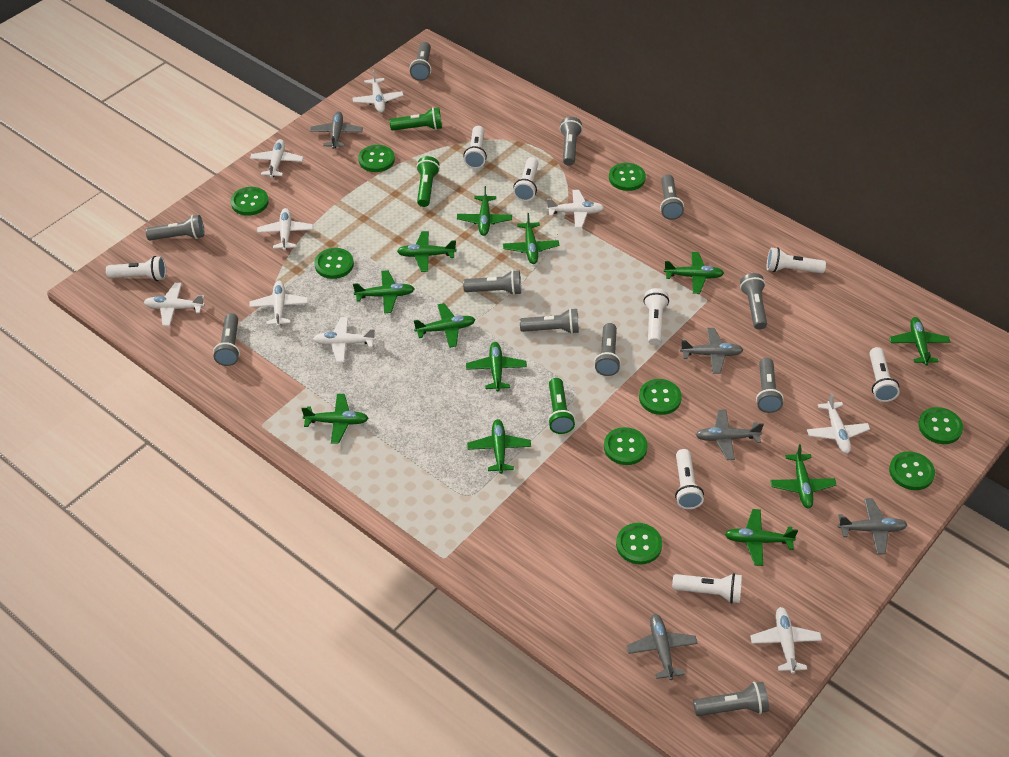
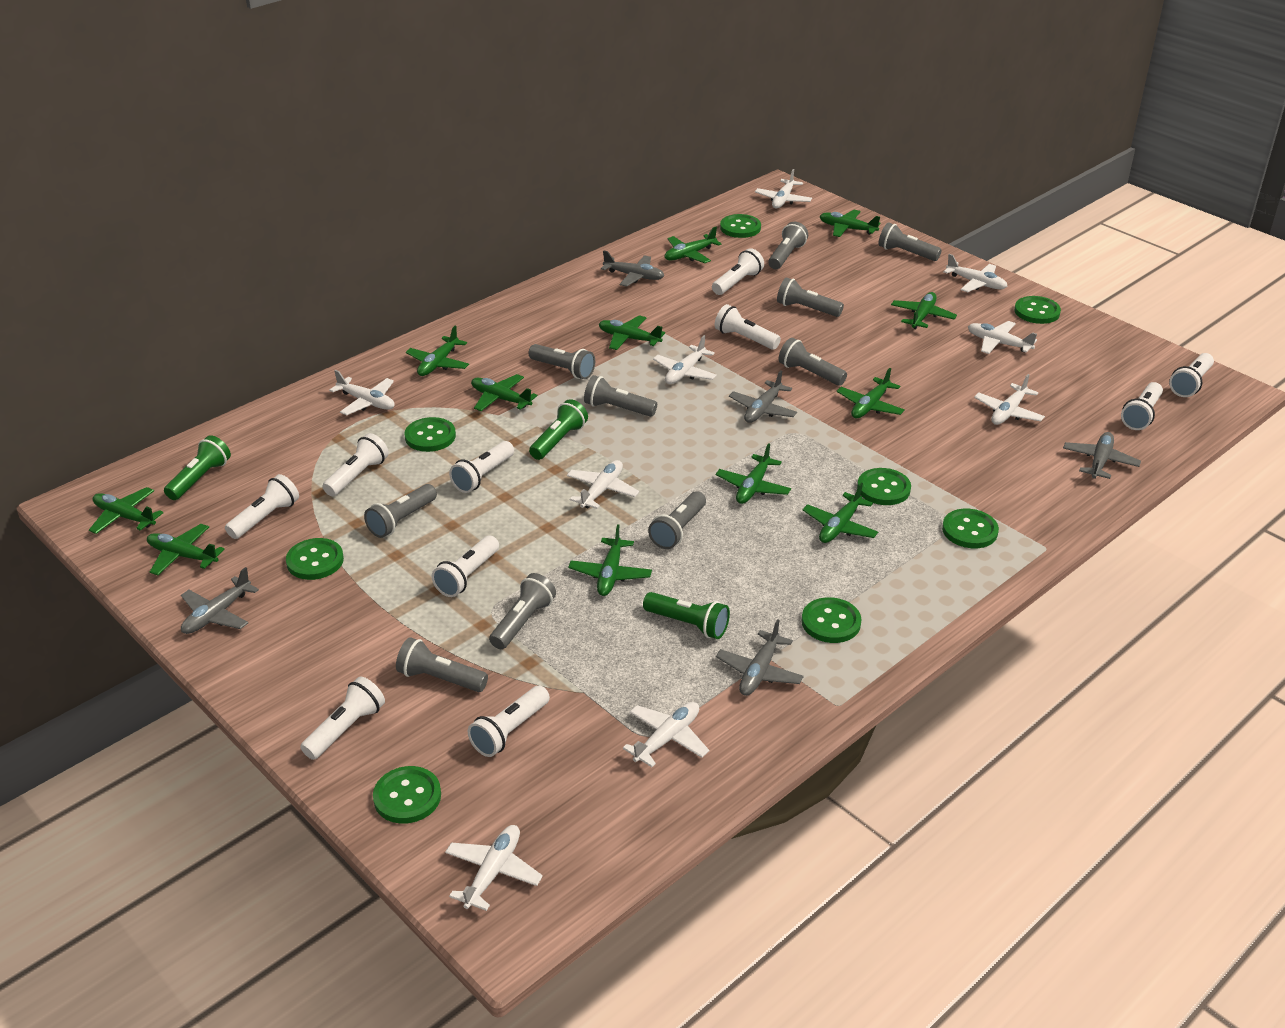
green button: [231,187,269,216] [314,248,354,279] [358,145,395,172] [604,427,648,465] [609,163,646,191] [616,523,662,565] [639,379,682,415] [889,451,935,490] [918,407,963,444] = 9 -> [286,538,344,580] [373,766,441,824] [404,417,456,452] [720,214,761,238] [802,597,862,643] [857,468,911,505] [942,509,999,548] [1014,296,1061,324] = 8
grey flashlight: [146,215,204,240] [213,313,240,366] [410,42,431,81] [463,270,521,295] [520,308,579,334] [560,117,583,166] [594,323,621,376] [660,174,684,220] [693,682,769,716] [740,273,767,330] [756,358,784,413] = 11 -> [364,484,437,538] [396,637,488,692] [489,573,556,649] [529,344,595,379] [584,375,657,417] [648,491,706,549] [768,222,808,269] [777,277,844,317] [779,338,847,386] [878,222,942,261] = 10
white flashlight: [106,256,166,281] [463,126,487,169] [513,157,538,201] [644,288,669,345] [672,573,742,603] [675,449,704,509] [767,248,826,273] [869,347,900,402] = 8 -> [225,474,299,539] [300,677,385,760] [322,433,389,496] [432,536,499,597] [449,441,514,493] [468,685,550,757] [712,248,764,295] [715,304,781,350] [1121,382,1163,430] [1169,353,1214,397] = 10

